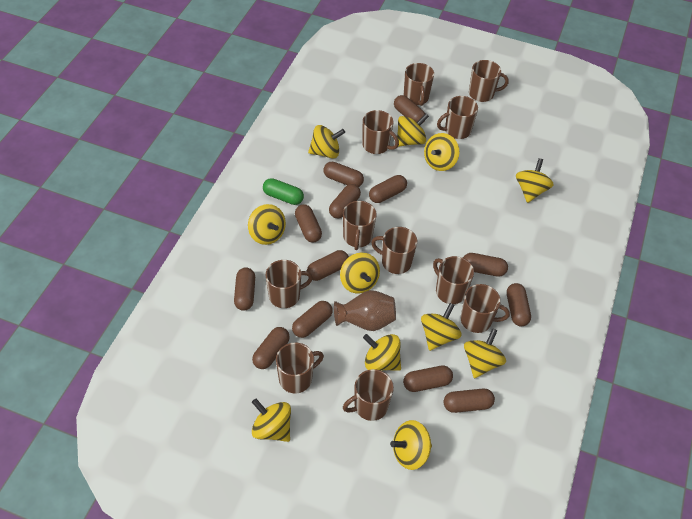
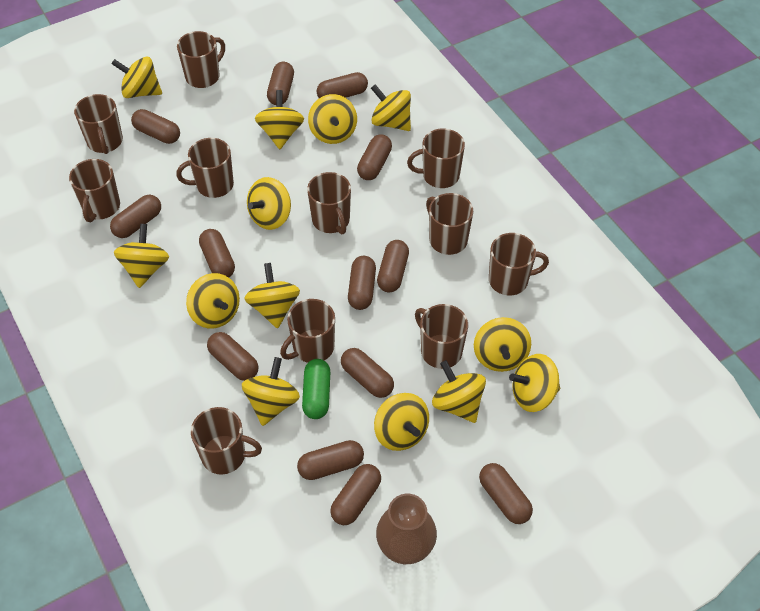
yellow spinning top: [248,204,286,245] [252,399,291,442] [308,125,345,159] [340,253,380,293] [363,334,401,371] [390,420,432,470] [397,113,429,147] [421,303,461,351] [424,133,459,171] [464,328,506,378] [516,158,554,203] = 11 -> [112,57,162,98] [114,224,169,288] [186,273,240,328] [242,357,300,426] [244,263,300,329] [247,177,291,230] [255,90,304,149] [308,94,357,144] [371,84,411,131] [374,393,429,451] [432,360,486,423] [474,317,531,372] [509,354,560,412] = 13

